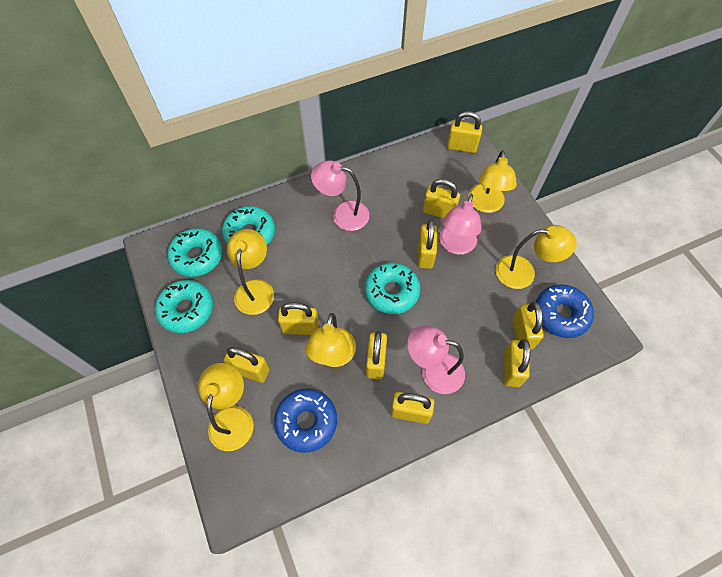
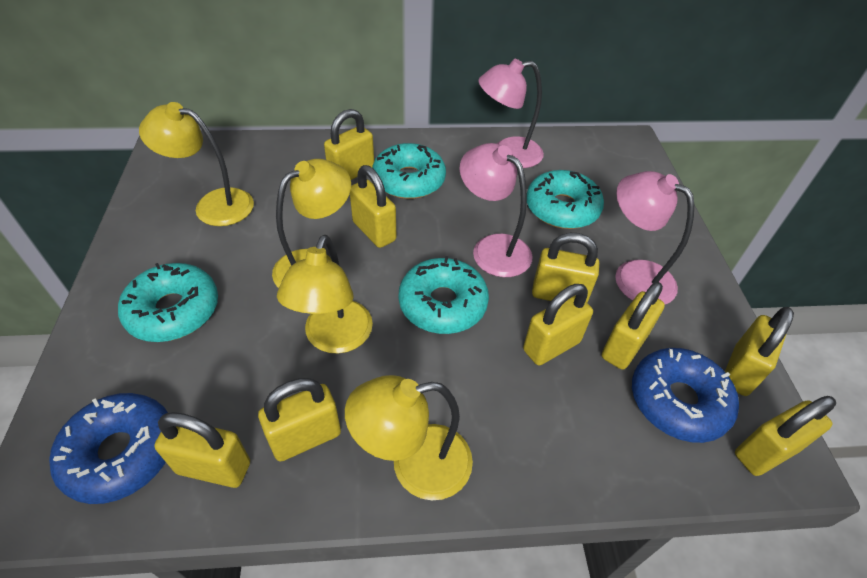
yellow lamp: [198,363,253,451] [227,229,274,315] [305,313,356,367] [468,150,517,213] [496,225,577,289] = 5 -> [139,102,254,226] [272,159,351,288] [277,235,373,354] [345,375,473,500] = 4

